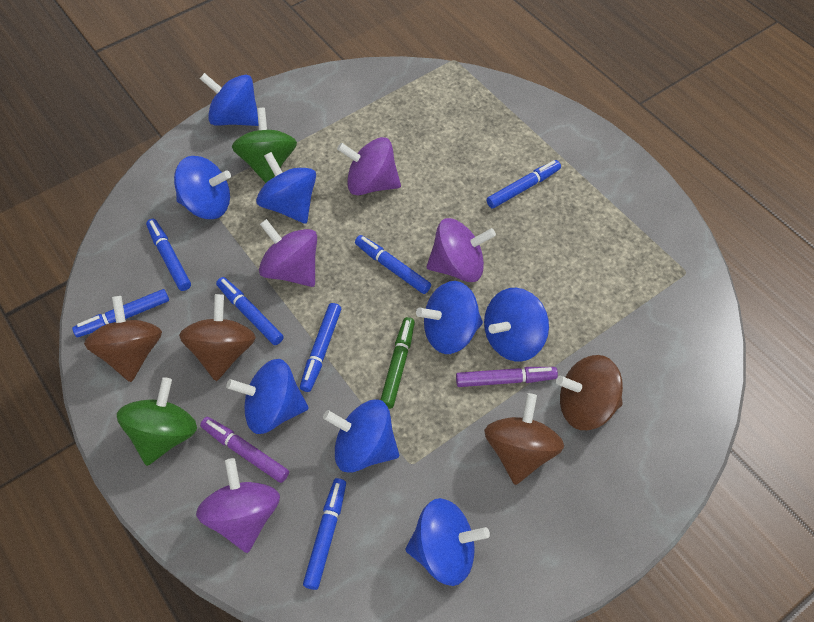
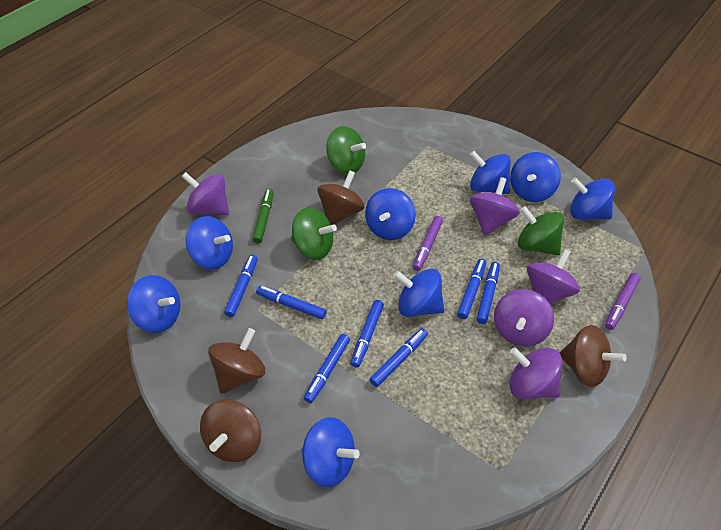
green spinning top: [117,377,197,466] [232,108,297,183] = 2 -> [291,207,337,260] [326,126,366,174] [518,206,564,255] = 3
purple spinning top: [196,458,280,553] [259,219,317,287] [337,137,401,195] [427,218,496,282] = 4 -> [181,172,229,215] [470,177,520,236] [494,289,554,347] [509,347,563,399] [527,249,580,304] = 5

